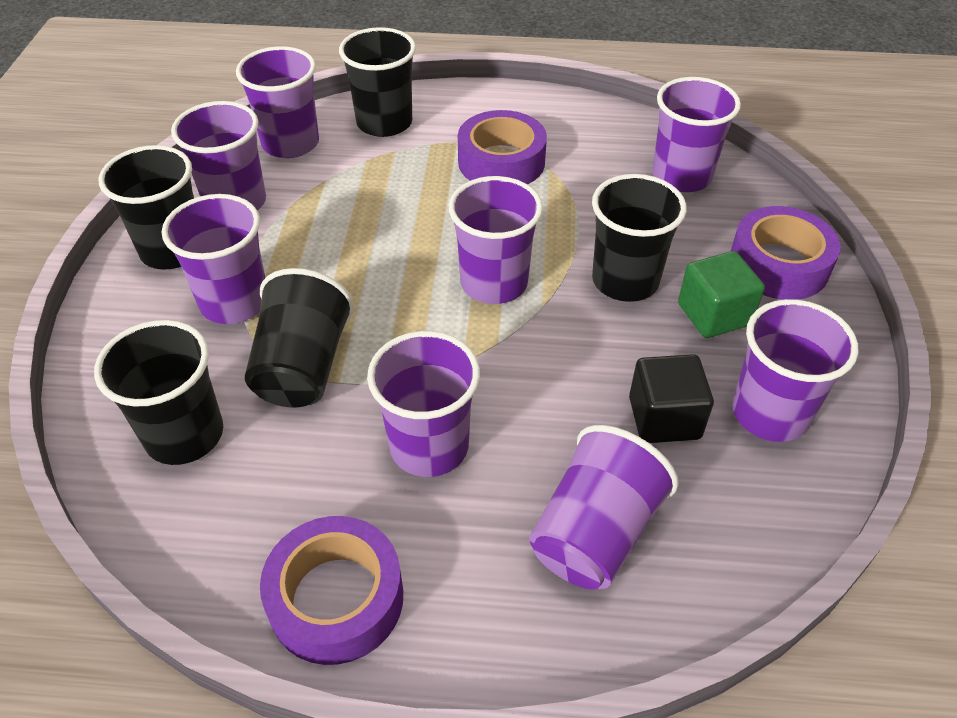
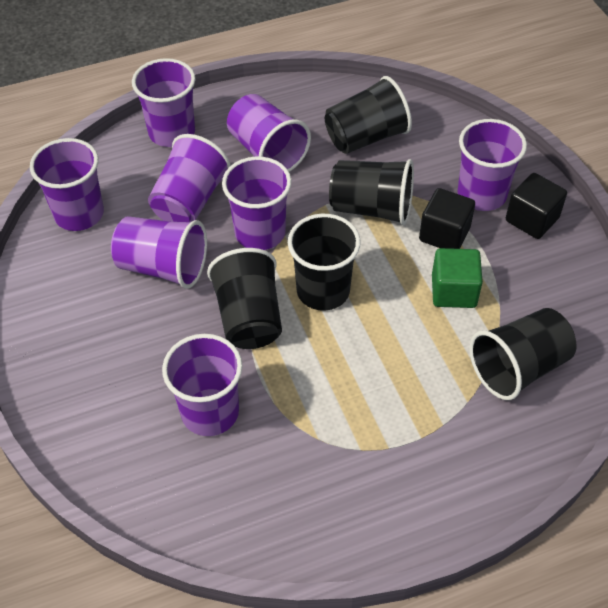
black cube: [629,354,714,443] = 1 -> [419,188,475,249] [506,173,567,239] = 2
purple tape: [260,516,403,665] [458,110,547,185] [731,206,841,300] = 3 -> none = 0

